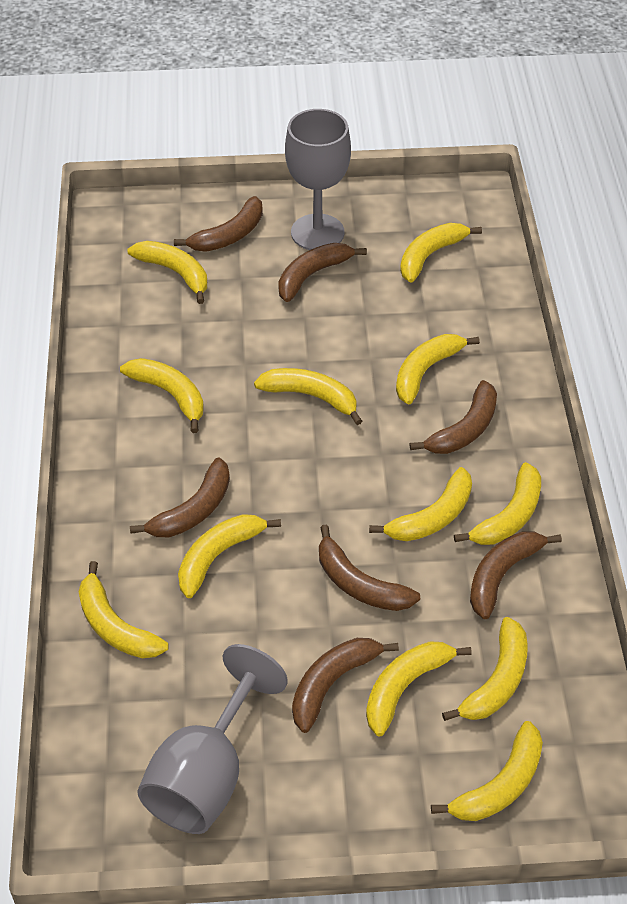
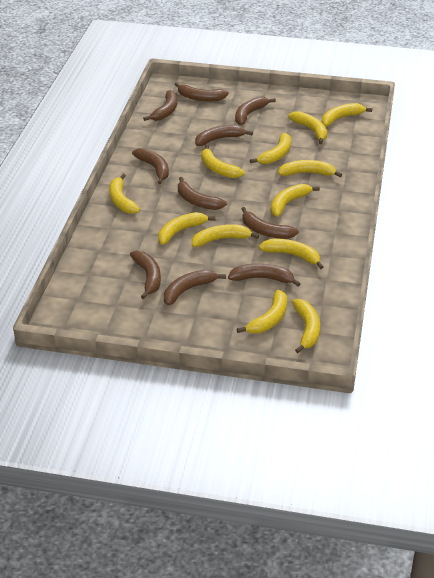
brown banana: [130,457,230,537] [174,196,263,252] [278,243,367,302] [292,638,399,733] [319,525,420,611] [410,380,497,454] [470,531,562,619] = 7 -> [130,251,161,299] [132,148,169,184] [143,90,177,121] [164,270,226,306] [175,82,229,102] [178,177,227,210] [195,125,253,146] [228,263,301,286] [235,97,276,125] [242,207,299,239] = 10
grey goblet: [137,644,288,834] [285,109,351,250] = 2 -> none = 0

